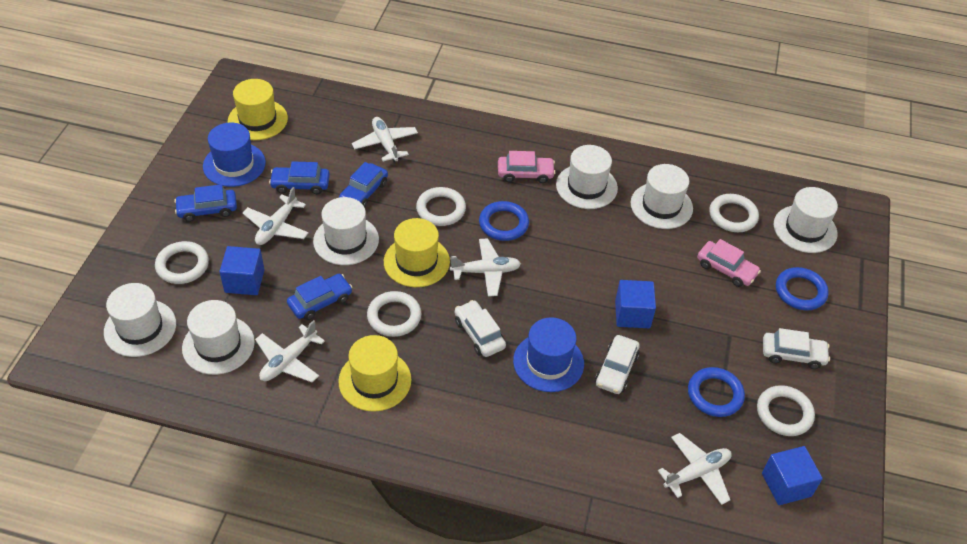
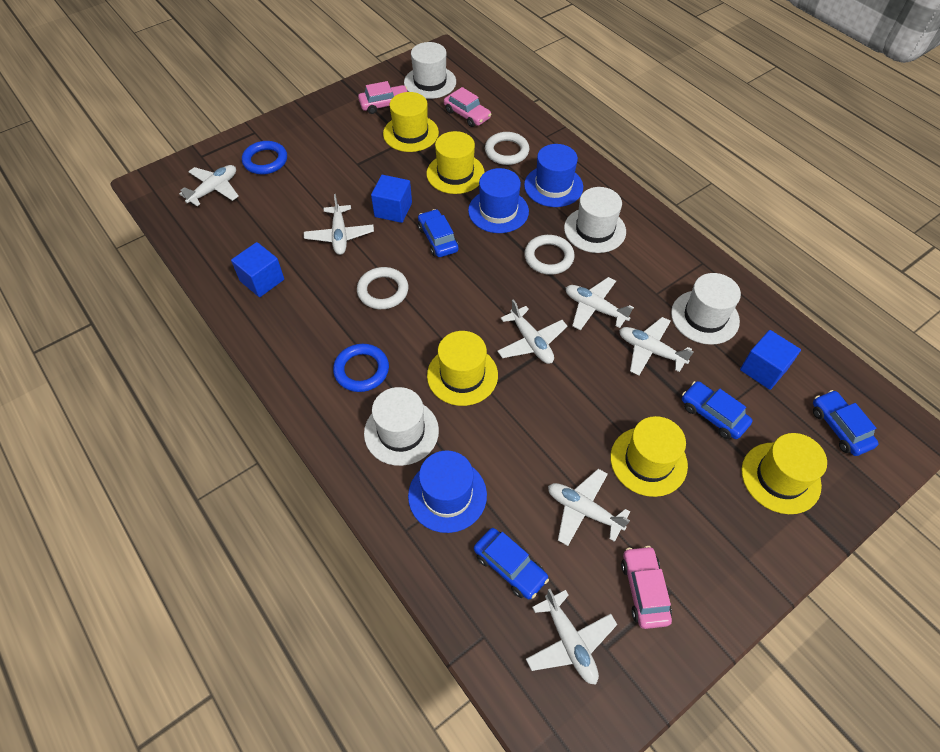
blue hat: [203,123,266,187] [513,317,584,392] = 2 -> [408,450,487,533] [468,168,529,233] [524,144,583,207] = 3
blue ring: [479,201,529,241] [688,367,745,417] [776,267,829,310] = 3 -> [242,141,287,174] [333,344,389,392] = 2
pink car: [498,151,556,183] [697,239,761,287] = 2 -> [358,81,408,114] [444,87,491,127] [621,546,672,629] = 3
white car: [455,300,506,357] [595,335,640,394] [763,328,830,369] = 3 -> none = 0
white hat: [104,283,176,357] [182,300,255,375] [313,197,379,265] [556,145,618,209] [630,164,693,229] [774,187,838,253] = 6 -> [364,387,439,466] [404,42,456,99] [564,187,626,253] [671,273,741,345] = 4
white plane: [242,187,309,245] [255,320,325,382] [352,117,418,162] [450,238,521,297] [658,433,732,505] = 5 -> [179,165,239,206] [304,194,374,255] [497,299,567,364] [526,589,617,685] [548,469,630,546] [566,277,634,330] [619,317,694,376] = 7
white ring: [155,241,209,284] [367,291,421,337] [416,187,466,226] [709,194,759,232] [757,385,815,436] = 5 -> [357,267,408,309] [485,132,530,165] [524,235,575,275] = 3
yellow hat: [228,79,288,140] [338,335,411,412] [384,218,450,287] = 3 -> [383,92,439,152] [426,131,485,194] [427,331,498,406] [610,416,688,497] [742,433,827,514] = 5

